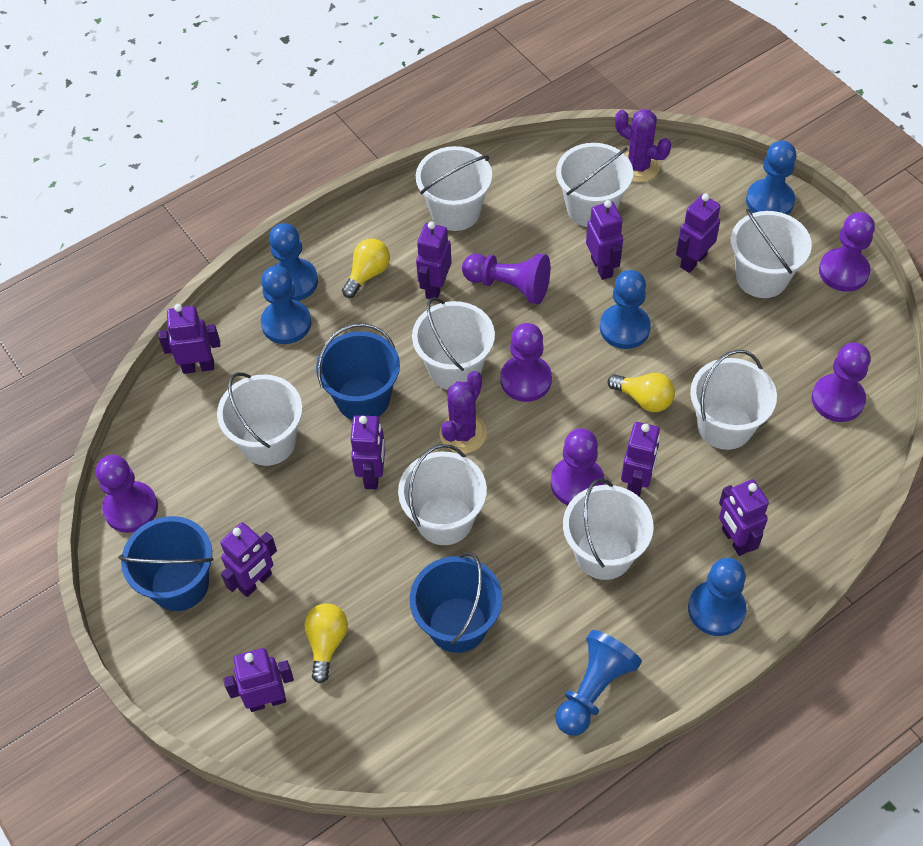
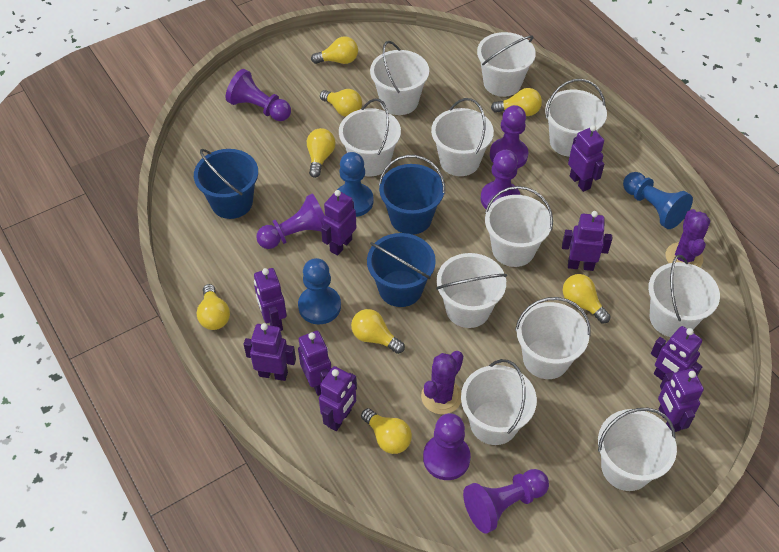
blue pawn: [261,266,311,344] [269,223,318,301] [555,630,642,736] [600,270,651,349] [688,558,747,636] [746,141,796,215] = 6 -> [298,258,341,324] [337,152,373,217] [623,172,693,229] = 3
white bucket: [217,372,303,466] [398,444,487,545] [412,297,495,390] [416,146,492,231] [556,143,633,227] [563,478,653,580] [690,350,777,450] [731,208,812,298] = 8 -> [339,98,401,176] [370,41,429,115] [431,98,494,176] [436,253,507,328] [461,359,537,445] [477,32,536,97] [485,186,553,267] [515,297,591,379] [545,79,607,157] [598,408,677,491] [648,255,720,337] = 11
yellow light bulb: [304,603,348,683] [342,238,390,298] [608,373,675,412] = 3 -> [197,284,230,330] [307,128,336,178] [311,36,358,64] [320,89,362,117] [351,309,405,354] [361,408,412,454] [491,88,542,116] [563,274,610,323] = 8

